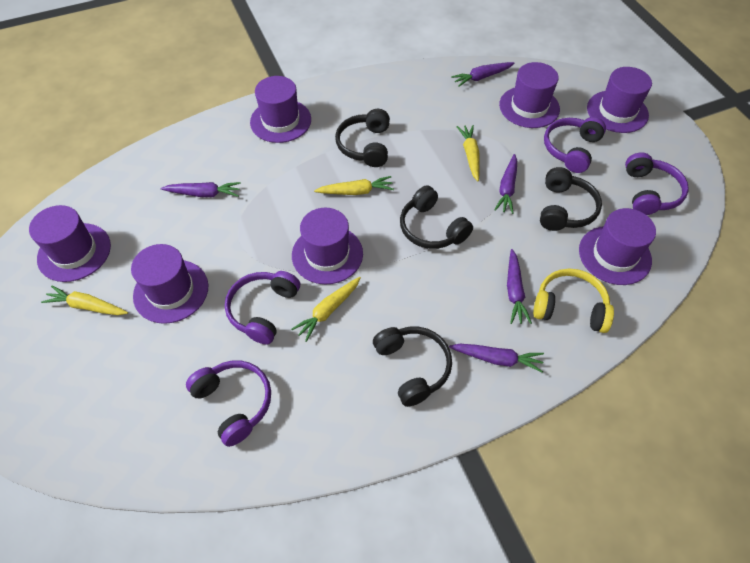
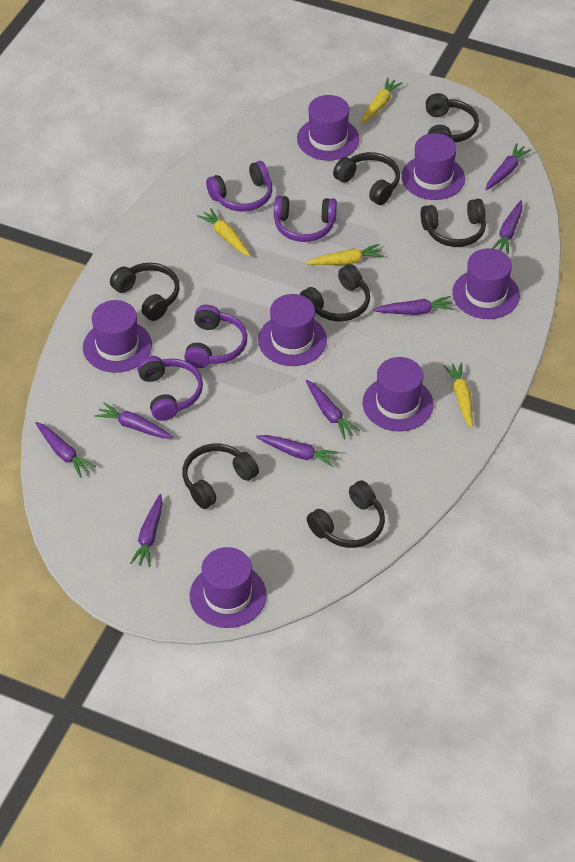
black headphones: [335,109,390,167] [373,326,452,407] [400,185,473,249] [540,167,602,231] = 4 -> [110,263,180,321] [182,443,259,509] [300,264,370,321] [307,480,385,548] [333,152,400,205] [420,199,486,247] [426,93,479,142] = 7
purple carrot: [161,182,241,197] [449,344,544,373] [451,62,515,87] [495,154,517,214] [507,249,532,324] = 5 -> [35,422,96,478] [95,403,174,439] [130,494,163,567] [256,435,339,467] [306,380,360,439] [373,296,454,315] [486,143,531,190] [492,200,523,255] = 8
yellow headphones: [533,268,614,333] = 1 -> none = 0

